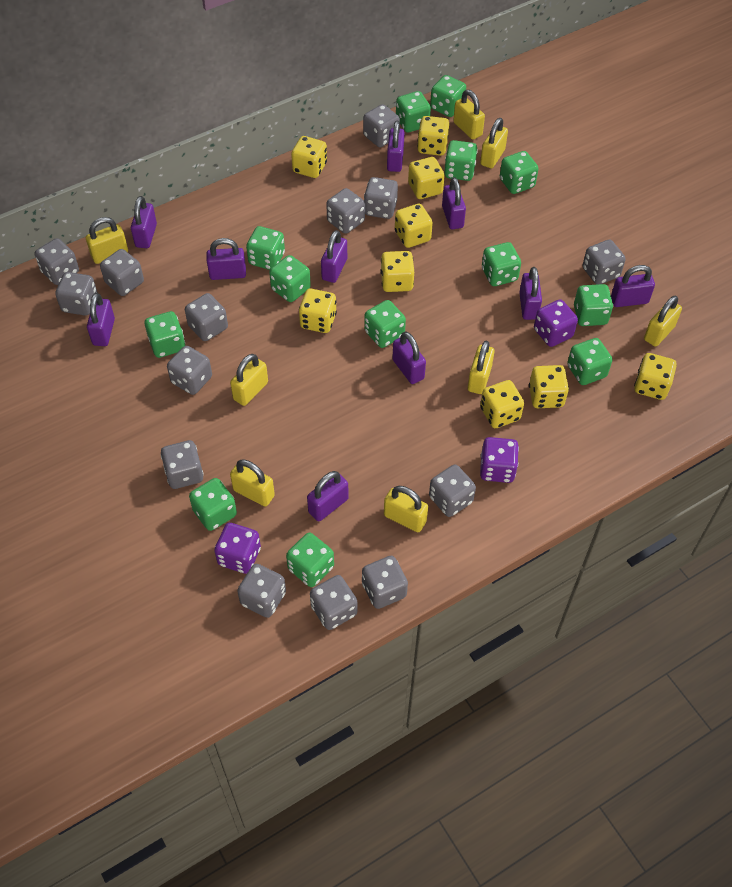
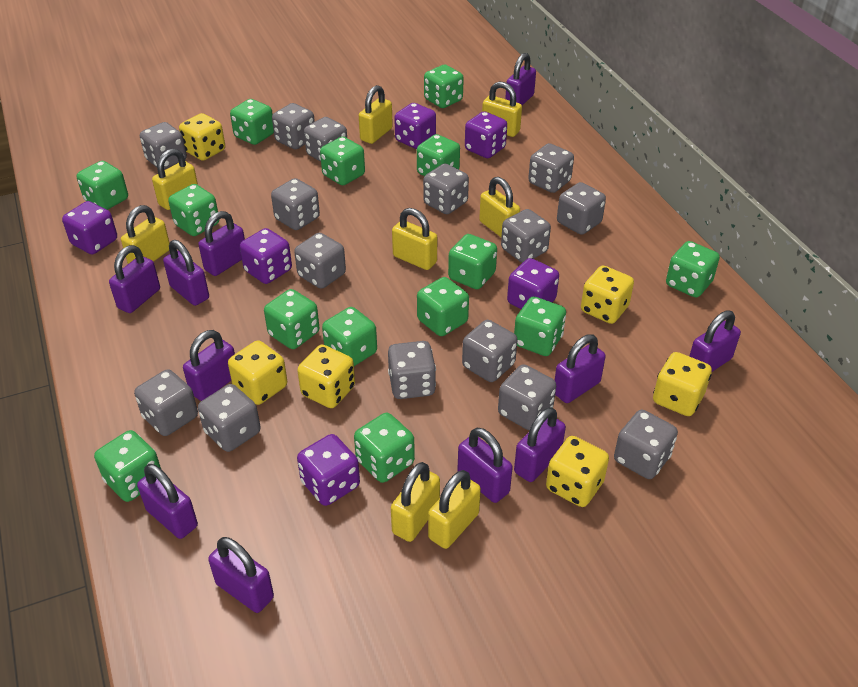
green dice: [145,311,185,358] [189,478,237,531] [246,226,285,270] [269,255,311,302] [286,533,334,587] [364,300,406,348] [396,91,431,133] [430,75,466,117] [444,140,478,181] [482,242,521,286] [500,151,539,194] [567,338,612,385] [574,284,613,326] = 13 -> [77,161,128,210] [94,430,161,502] [168,184,219,236] [230,99,274,145] [264,289,320,349] [320,137,365,185] [322,307,377,366] [354,413,415,483] [417,134,460,176] [417,277,469,336] [424,65,464,108] [448,234,497,289] [514,296,566,356] [666,241,720,298] = 14
grey dice: [35,238,79,285] [55,272,98,316] [100,249,144,296] [161,440,204,489] [167,346,212,395] [185,293,228,341] [237,564,286,618] [310,575,357,630] [326,188,365,234] [362,556,408,609] [363,104,400,147] [364,177,398,219] [429,465,476,517] [583,239,626,284] = 14 -> [134,369,198,436] [140,122,187,169] [198,384,261,452] [271,178,320,230] [272,103,315,149] [294,233,346,289] [304,117,347,162] [388,341,436,399] [423,164,469,214] [462,320,517,382] [498,364,556,430] [501,209,551,263] [528,143,574,193] [557,182,606,235] [614,410,678,479] = 15
purple dice: [214,523,261,574] [480,437,519,483] [534,299,578,347] = 3 -> [62,201,117,254] [240,228,292,284] [297,434,360,506] [394,103,436,149] [465,111,507,158] [507,258,559,309] = 6
purple padlock: [87,293,115,346] [131,196,157,248] [206,238,246,280] [307,471,349,521] [321,230,347,283] [387,120,405,172] [392,331,426,384] [442,177,466,229] [519,267,542,320] [611,265,655,307] = 10 -> [109,245,160,313] [137,464,198,539] [163,240,209,306] [183,330,235,401] [198,211,245,276] [208,537,274,613] [457,428,513,503] [505,53,536,105] [514,407,566,482] [555,334,606,403] [689,310,741,372] = 11
yellow dice: [291,136,327,178] [299,289,337,333] [380,251,414,292] [395,204,433,248] [408,157,445,199] [417,116,449,156] [480,380,524,428] [529,365,569,408] [634,353,677,400] = 9 -> [179,113,225,161] [228,340,287,405] [297,345,355,408] [546,436,609,507] [581,265,634,324] [653,352,712,416] = 6

